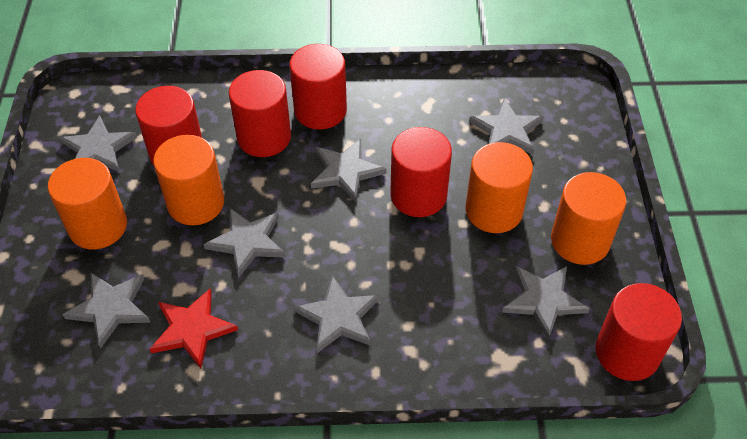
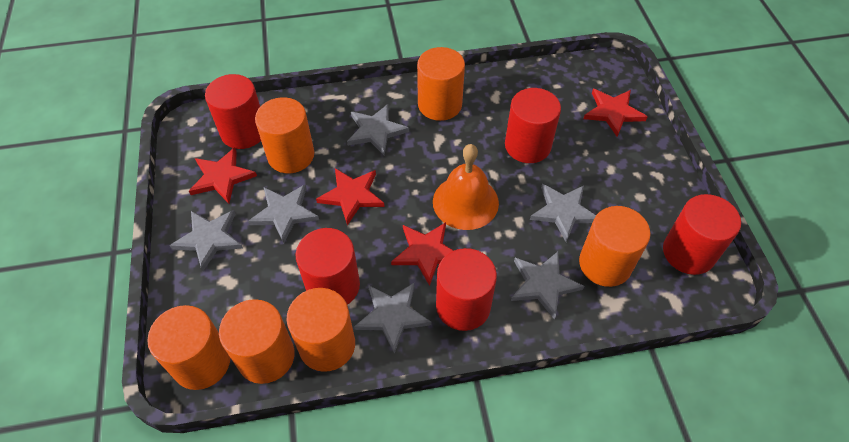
grey star: [60,116,137,172] [62,273,151,349] [204,208,285,278] [294,275,379,353] [311,139,386,202] [469,97,543,155] [502,265,590,340] = 7 -> [169,210,243,271] [248,184,319,244] [347,104,409,155] [354,283,432,353] [511,252,584,320] [530,184,596,242] = 6
orange bell: none = 0 -> [433,144,499,230] = 1
orange cylinder: [48,158,127,249] [153,135,224,225] [466,142,533,233] [551,172,626,265] = 4 -> [147,305,230,390] [219,299,295,384] [255,97,314,173] [287,288,355,372] [417,47,465,121] [579,206,651,287] = 6
red star: [150,288,238,368] = 1 -> [189,147,257,204] [316,168,385,225] [391,222,454,286] [584,89,647,137] = 4

